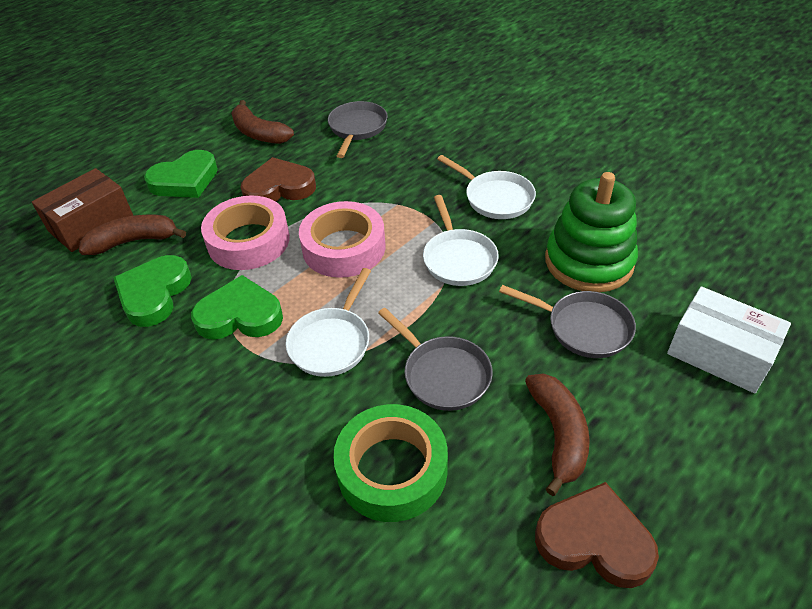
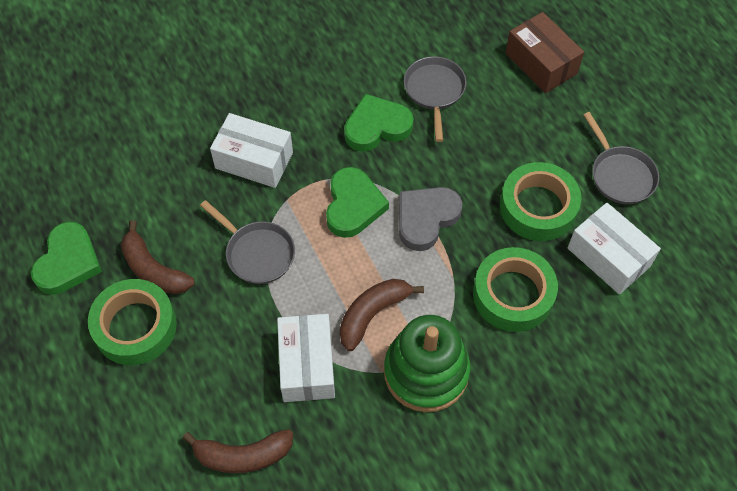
brown heart: [240,157,316,202] [535,482,659,588] = 2 -> none = 0
green tape: [333,404,448,522] = 1 -> [88,279,177,365] [473,247,558,332] [500,162,582,241] = 3
grey heart: none = 0 -> [399,187,462,251] = 1
pink tape: [201,196,290,270] [299,201,385,278] = 2 -> none = 0
white box: [667,287,791,393] = 1 -> [210,113,293,188] [277,314,335,402] [568,203,661,294] = 3
white pan: [286,268,371,377] [423,195,499,286] [437,155,536,219] = 3 -> none = 0

